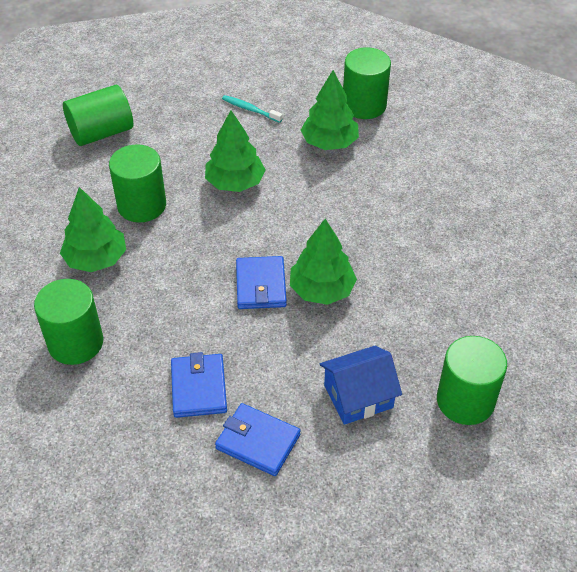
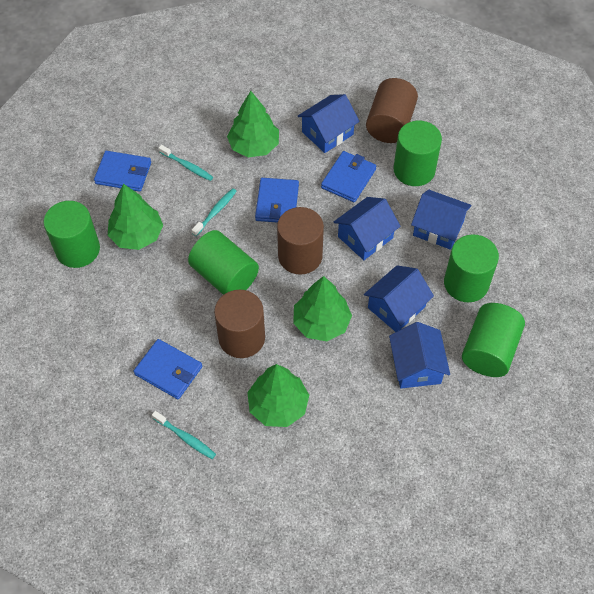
blue house: [320,346,402,425] = 1 -> [298,94,359,153] [334,197,400,260] [364,265,434,332] [389,322,450,388] [411,190,471,250] = 5
blue wallet: [171,352,227,418] [215,403,301,476] [236,256,287,309] = 3 -> [94,151,151,192] [133,339,202,399] [255,178,299,223] [321,151,376,202] = 4
brown cylinder: none = 0 -> [214,290,265,358] [277,207,324,274] [366,78,418,143] = 3
turquoise toothbrush: [222,95,283,123] = 1 -> [152,411,216,459] [159,145,213,181] [192,188,237,236] = 3

